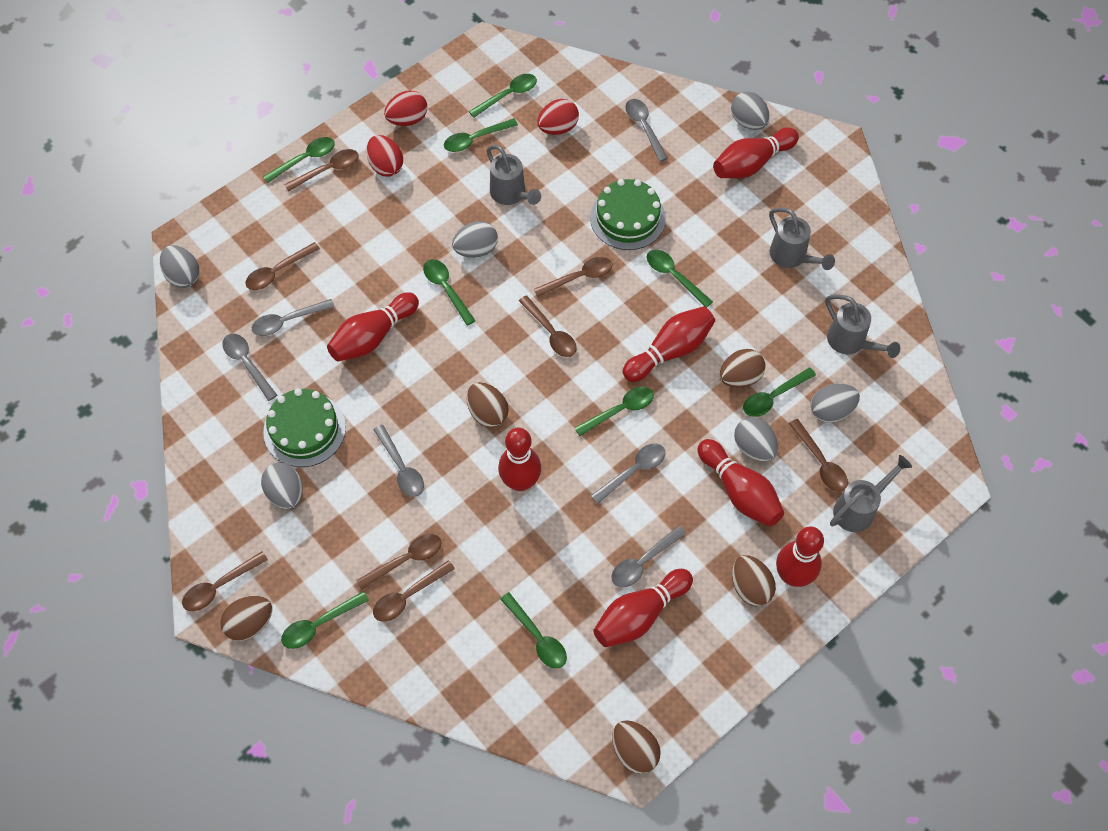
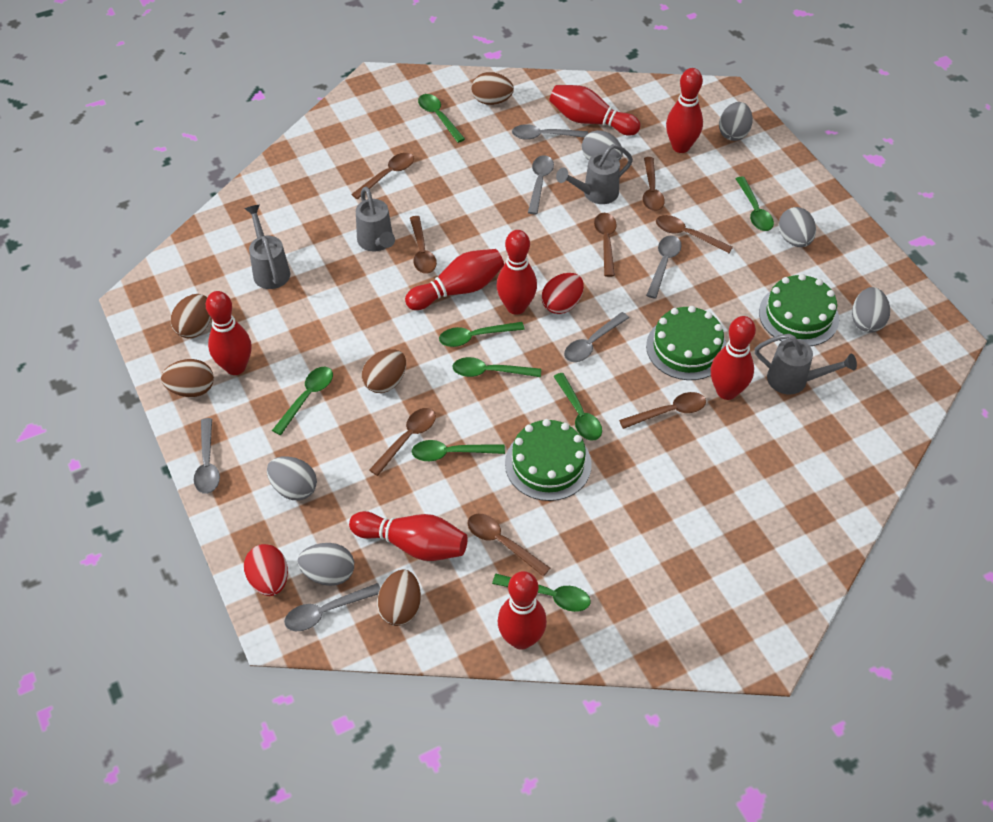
green cake: [263,388,346,467] [590,179,666,250] = 2 -> [505,419,592,501] [646,306,727,380] [759,274,839,346] = 3
green spoon: [263,137,335,183] [281,591,369,649] [423,259,476,326] [444,118,518,152] [469,74,537,118] [500,592,567,669] [575,387,654,436] [646,250,713,308] [743,367,816,417] = 9 -> [272,367,333,435] [412,440,505,461] [418,94,465,143] [439,322,525,347] [452,357,541,377] [492,574,591,612] [553,373,602,441] [736,176,774,231] = 8
red bowling pin: [327,292,419,362] [498,428,541,491] [593,569,693,647] [623,306,715,382] [697,439,784,527] [713,127,799,178] [776,527,824,587] = 7 -> [206,291,252,375] [349,511,468,561] [405,249,504,310] [497,230,537,315] [498,571,547,650] [549,85,640,136] [666,68,703,153] [711,316,756,400] = 8
red egg: [366,135,403,177] [384,91,427,126] [537,99,579,135] = 3 -> [244,544,288,596] [541,273,584,314] = 2

